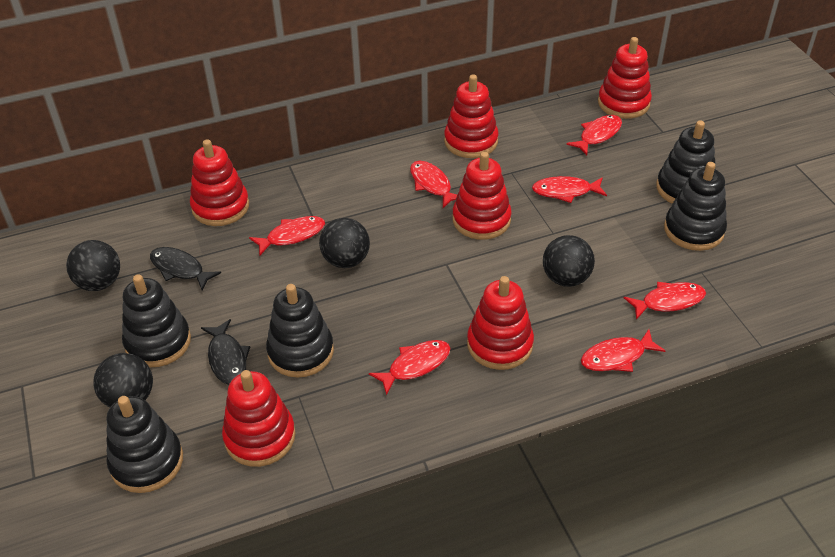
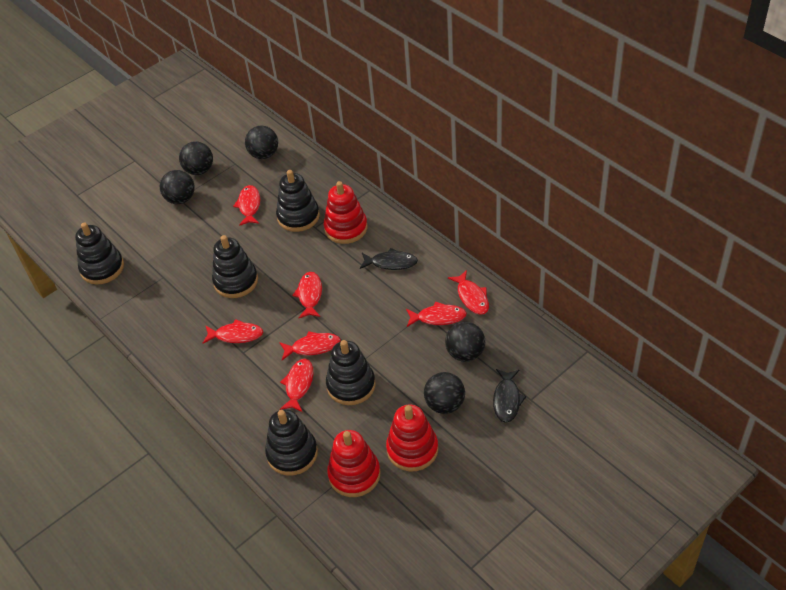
black ball: [66,240,120,291] [93,353,153,408] [319,218,370,268] [543,235,595,287] = 4 -> [160,170,195,204] [179,141,213,175] [245,126,278,159] [424,372,465,414] [445,322,485,362] = 5
red stacking toy: [190,139,249,226] [222,370,296,467] [444,75,499,158] [452,152,512,240] [467,276,534,370] [598,37,652,119] = 6 -> [324,181,368,244] [327,430,381,497] [386,404,438,471] = 3

